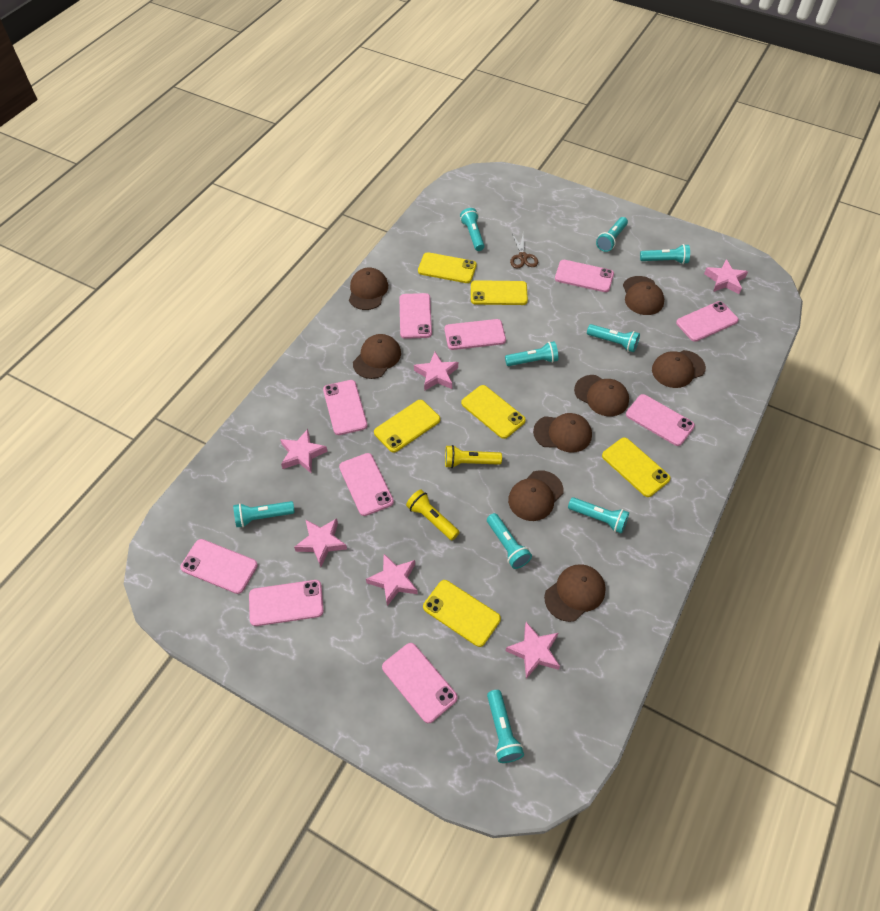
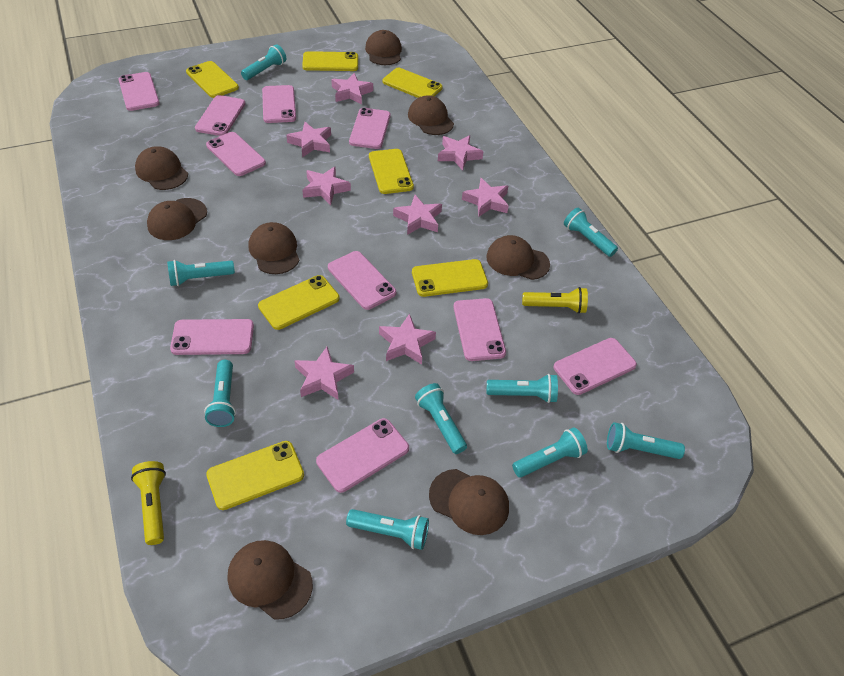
brown scissors: [510,233,538,268] = 1 -> none = 0
pink star: [280,429,328,474] [294,518,347,567] [366,554,418,606] [414,352,458,391] [506,622,560,679] [704,259,748,294] = 6 -> [286,122,331,157] [295,347,354,400] [302,166,351,205] [331,73,373,104] [379,314,436,365] [393,195,442,235] [438,135,484,170] [462,178,509,217] = 8
yellow phone: [374,400,440,453] [418,252,477,283] [423,580,501,647] [461,385,526,439] [471,280,528,305] [602,437,670,497] = 6 -> [186,61,239,98] [206,441,304,510] [258,275,340,330] [302,51,358,71] [369,149,414,194] [382,68,443,98] [412,259,488,297] = 7

